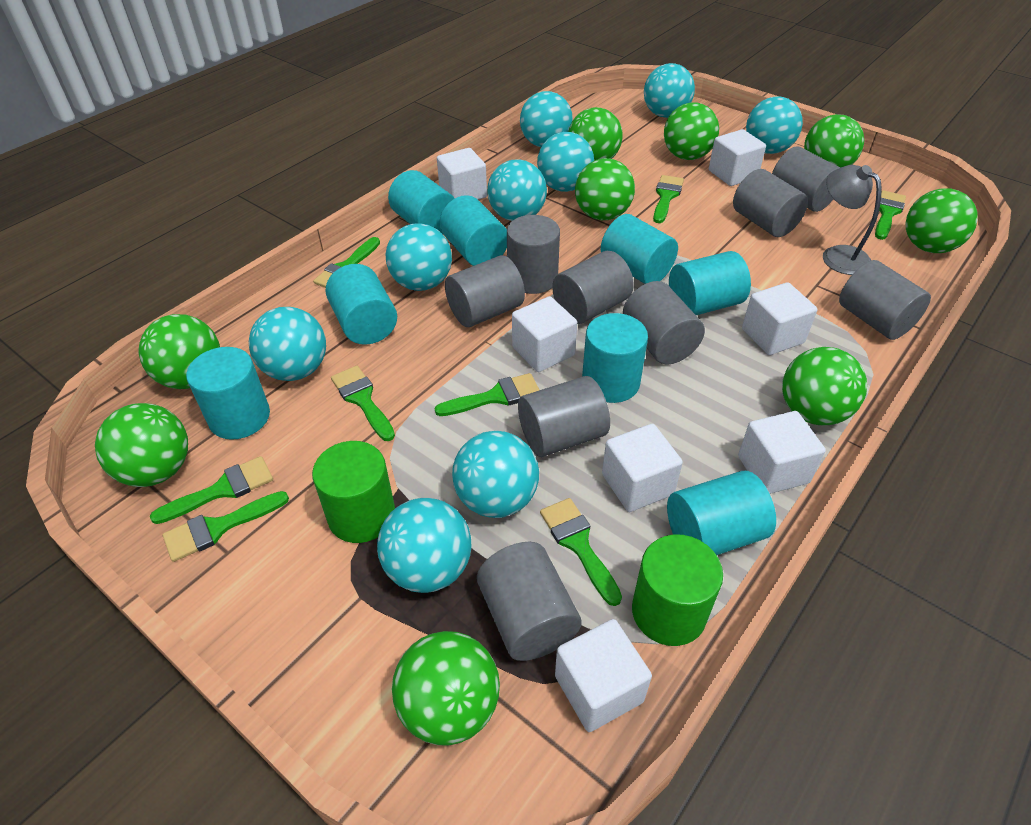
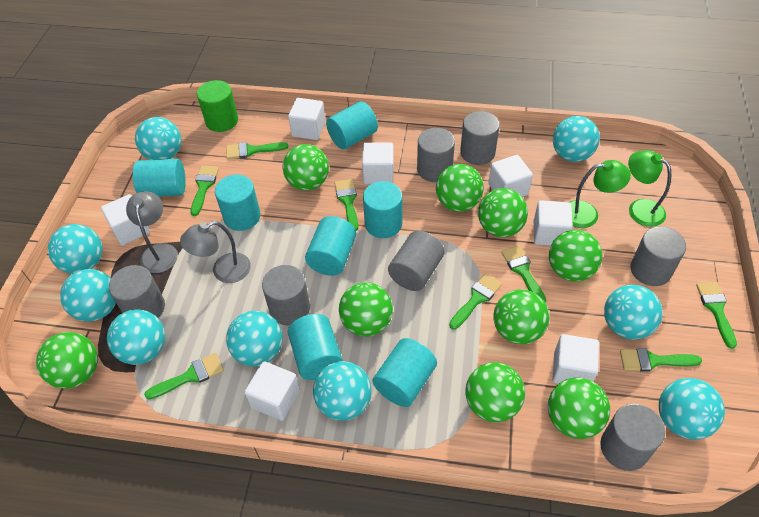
green cylinder: [312,441,395,543] [632,534,723,646] = 2 -> [197,80,238,132] = 1
green lamp: none = 0 -> [570,160,631,228] [628,150,671,227] = 2
grey cylinder: [445,255,525,327] [477,542,582,661] [507,215,560,294] [518,376,610,457] [552,251,634,324] [623,281,705,365] [733,169,808,237] [772,146,840,212] [839,260,931,340] = 9 -> [109,265,165,318] [262,265,310,325] [388,231,444,291] [417,128,455,182] [460,111,500,165] [600,404,665,471] [630,226,686,286] = 7
grey lamp: [823,165,882,275] = 1 -> [126,191,178,273] [180,221,251,283] = 2
turquoise cylinder: [186,347,270,440] [326,264,397,345] [388,170,455,234] [439,195,507,266] [582,313,648,403] [601,214,678,284] [667,471,776,555] [669,251,751,315] = 8 -> [133,159,186,197] [215,174,261,231] [288,314,343,380] [305,216,356,276] [326,101,378,150] [363,181,402,238] [372,338,437,407] = 7

